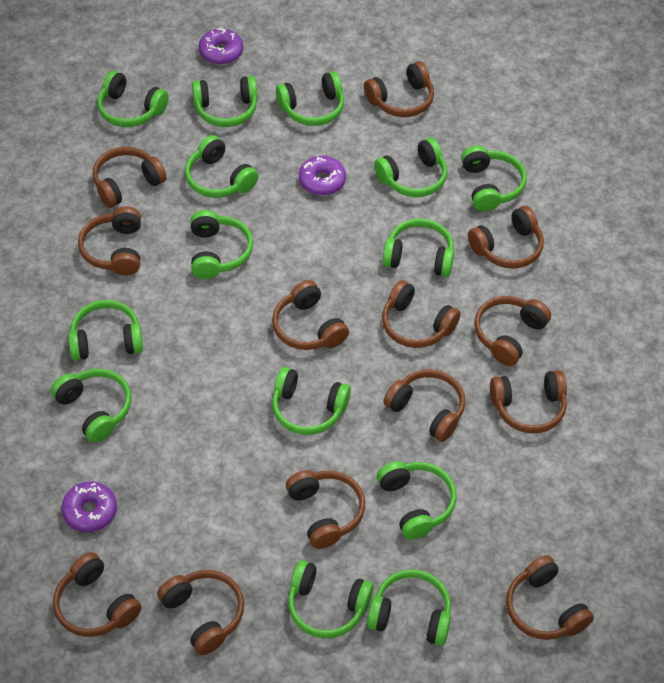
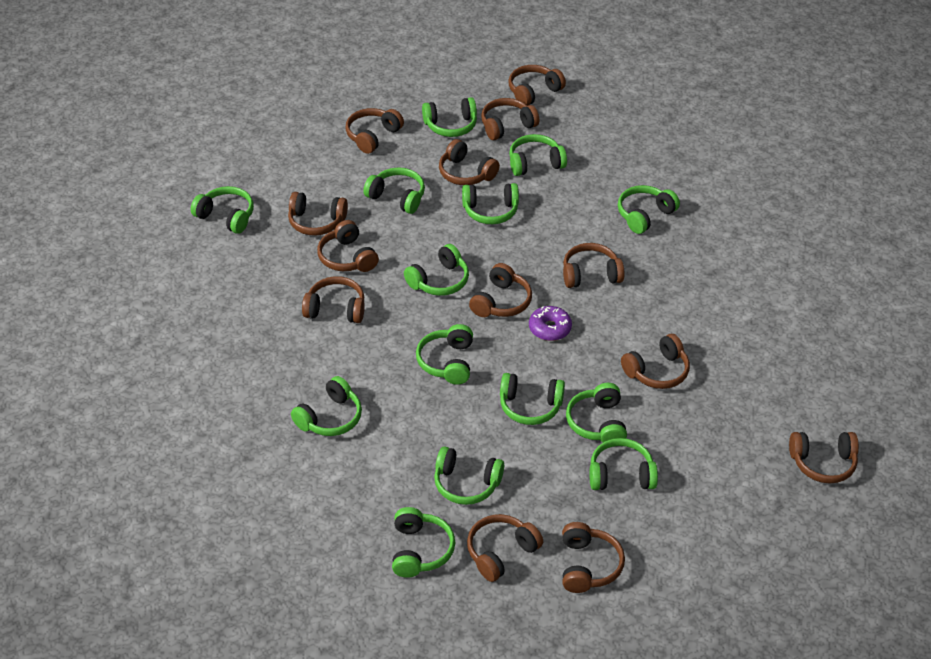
purple donut: [61,481,117,532] [199,28,243,64] [299,156,346,195] = 3 -> [529,306,572,341] = 1

